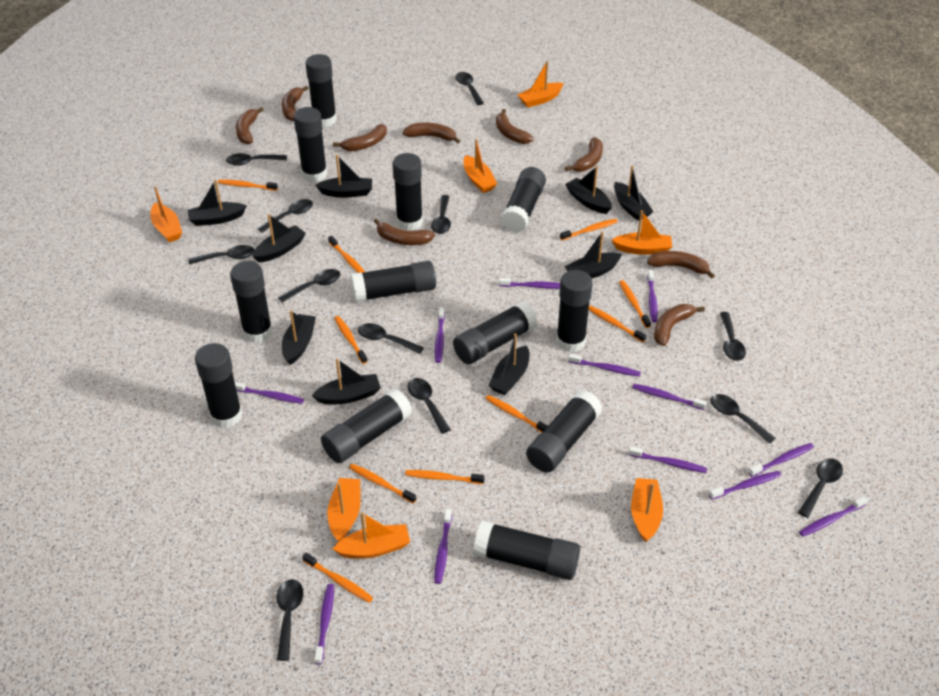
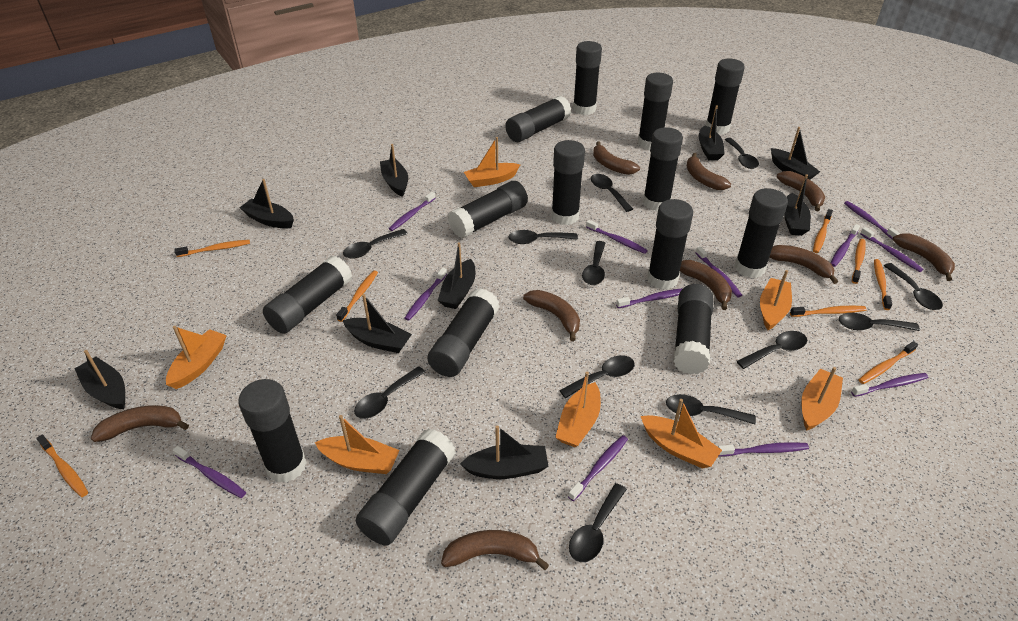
black glue stick: [195,343,242,428] [230,261,273,343] [294,107,327,182] [305,54,337,127] [321,389,412,463] [351,261,436,302] [393,153,423,231] [453,301,537,364] [473,520,580,580] [501,167,546,233] [526,390,602,473] [556,270,593,352] = 12 -> [238,379,307,483] [263,256,352,334] [356,429,456,546] [428,288,500,377] [448,181,528,238] [506,96,571,142] [551,140,585,225] [573,41,602,115] [638,73,673,150] [643,127,683,211] [647,199,693,290] [673,284,713,375] [706,59,745,134] [735,188,788,278] = 14
orange toothbrush: [218,179,278,191] [302,552,373,603] [328,236,365,273] [334,316,368,364] [349,464,417,504] [405,470,485,484] [486,395,548,433] [560,219,618,240] [589,306,646,342] [619,280,651,328] = 10 -> [36,435,88,497] [174,240,250,257] [336,270,378,322] [790,306,867,317] [813,209,833,253] [852,239,866,284] [859,341,918,384] [874,259,892,310] = 8

